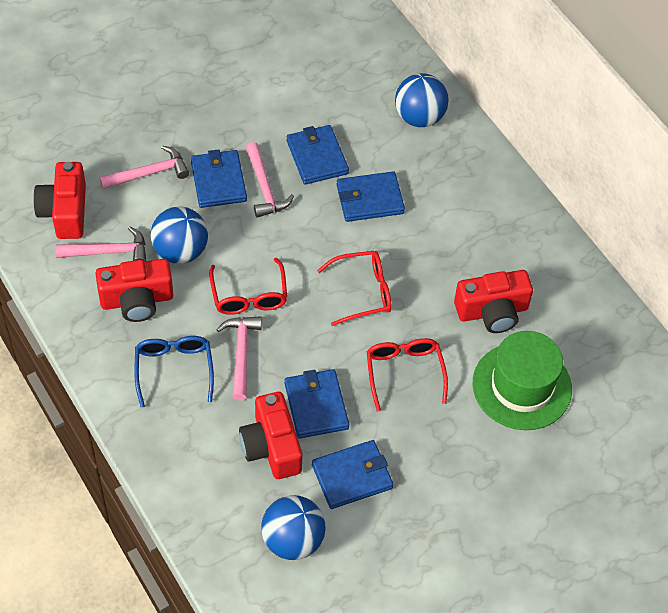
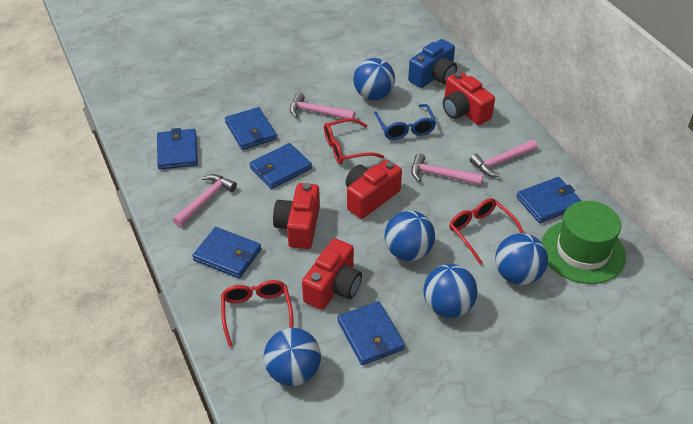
blue ball: [150,207,208,264] [261,495,325,560] [395,73,449,127] = 3 -> [264,328,321,386] [353,58,395,100] [385,211,435,261] [423,264,478,318] [495,233,548,285] = 5
blue camera: none = 0 -> [408,39,457,88] = 1
blue wallet: [191,149,247,208] [284,369,349,438] [286,125,349,185] [312,440,394,509] [337,171,405,222] = 5 -> [157,128,198,170] [192,227,261,278] [225,107,277,150] [250,143,312,189] [338,301,405,365] [516,177,582,223] = 6

